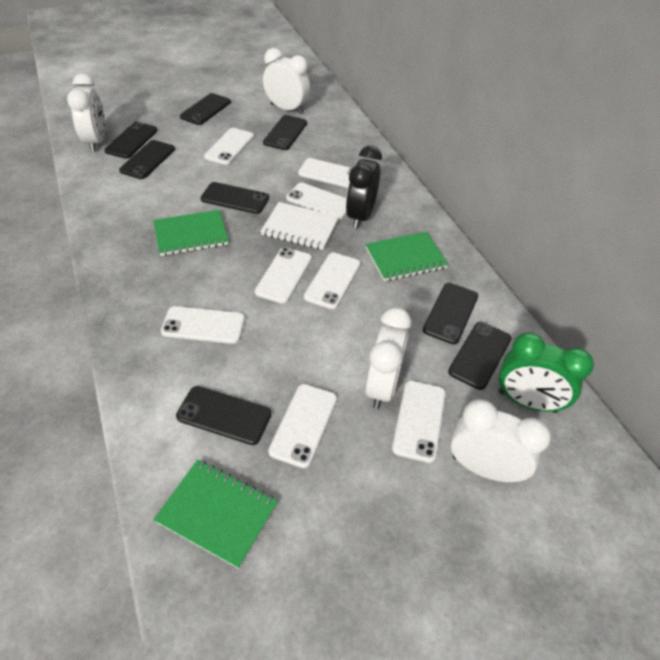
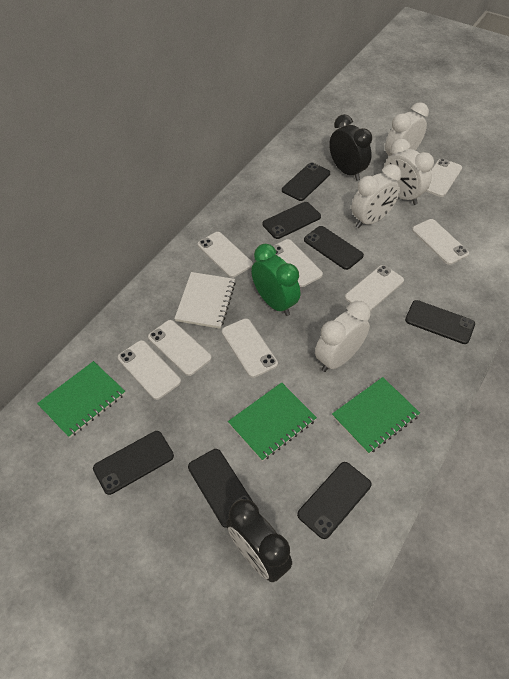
black clock: [346,145,382,229] = 1 -> [226,499,292,582] [329,114,372,181] = 2
black phone: [104,122,158,159] [119,140,175,179] [176,386,271,445] [180,93,231,125] [201,182,269,214] [263,115,307,150] [423,283,478,344] [448,322,511,390] = 8 -> [93,431,174,495] [188,449,253,528] [262,202,321,239] [282,163,330,201] [297,462,372,539] [304,226,364,270] [405,300,475,344] = 7

